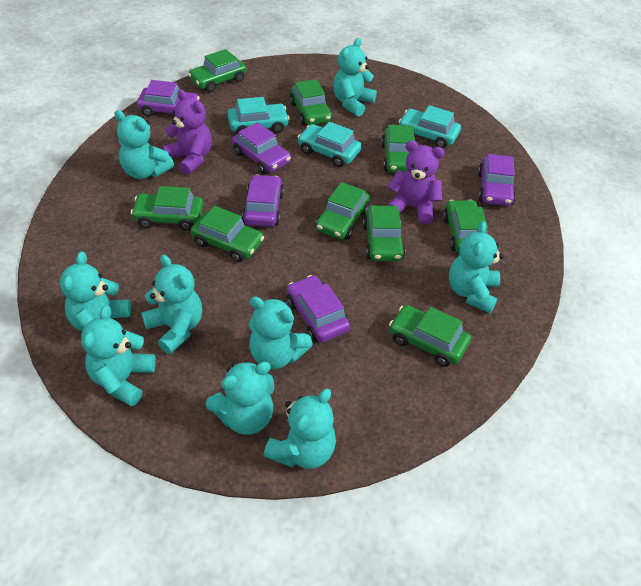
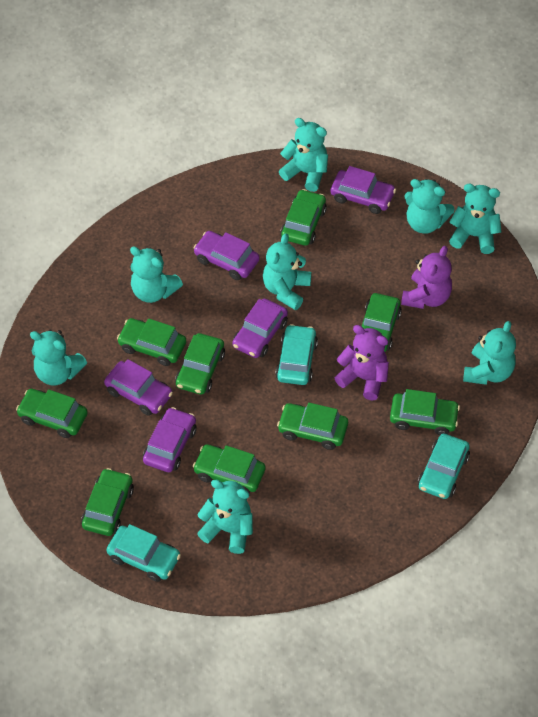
turquoise teddy bear: [60,252,131,331] [81,305,156,407] [114,110,174,179] [141,254,202,354] [206,361,274,435] [249,296,313,369] [263,389,336,469] [333,38,377,116] [449,221,504,313] = 9 -> [30,330,87,385] [130,246,183,303] [197,480,253,554] [263,233,311,310] [279,118,328,192] [404,179,455,234] [449,184,502,254] [463,321,516,385] = 8

